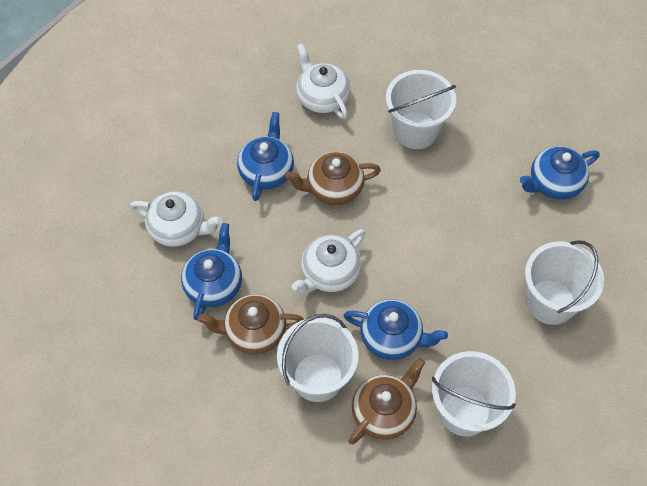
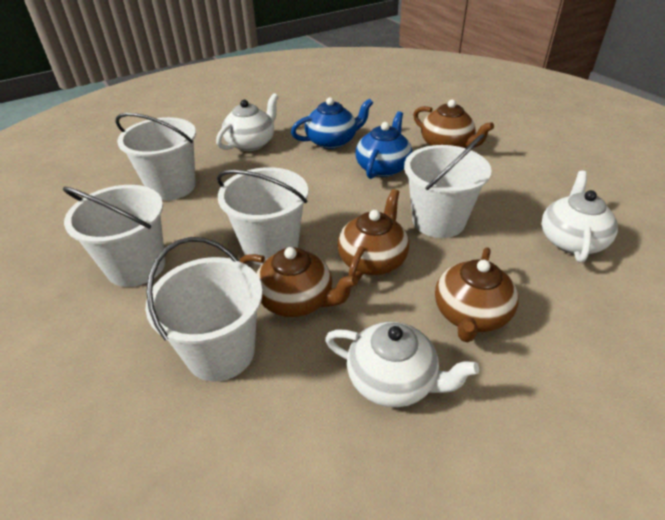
blue teapot: [181,223,242,321] [237,112,294,201] [344,299,448,360] [520,146,599,200] = 4 -> [291,97,373,149] [355,111,412,179] = 2
brown teapot: [198,294,304,355] [285,152,381,205] [348,358,425,444] = 3 -> [240,247,358,317] [337,189,409,280] [413,100,494,148] [435,247,519,342] = 4
white bucket: [277,314,359,402] [386,70,456,149] [432,351,516,437] [525,240,604,325] = 4 -> [63,185,165,287] [116,113,196,200] [145,237,263,382] [217,167,308,265] [404,134,491,238] = 5

